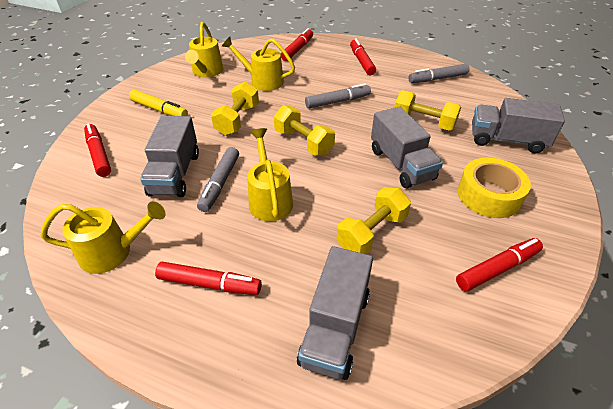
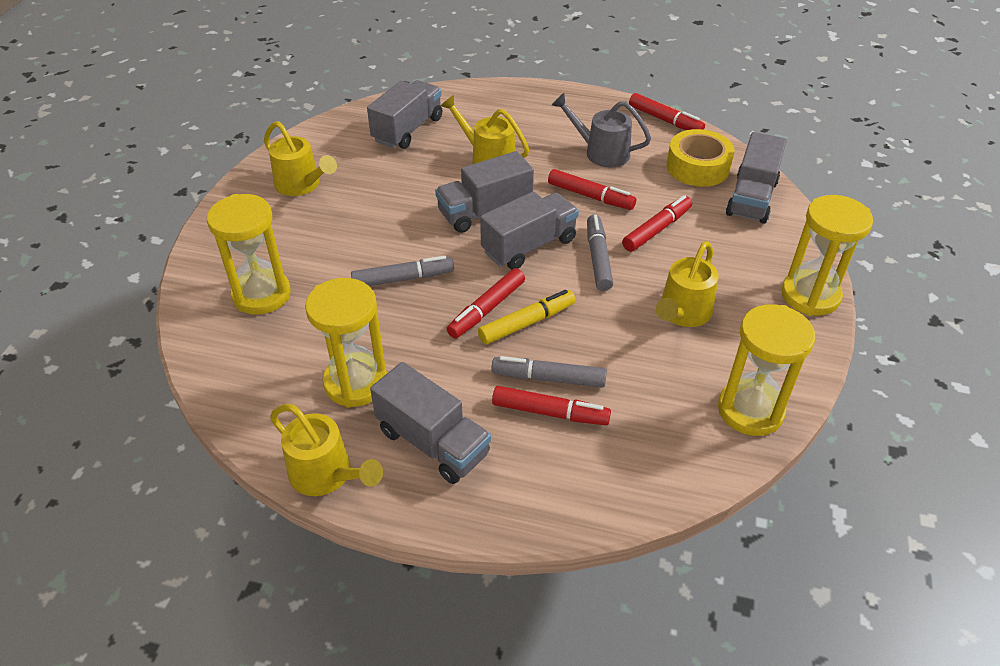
grey truck: [140,116,199,197] [297,246,373,380] [371,107,443,189] [472,98,565,153] = 4 -> [367,80,442,149] [370,362,491,484] [435,151,534,233] [480,191,579,270] [726,132,787,224] = 5
grey watering can: none = 0 -> [552,93,651,167] = 1
yellow dumbbell: [211,82,259,136] [274,105,335,156] [337,187,411,254] [394,90,461,130] = 4 -> none = 0
yellow hourglass: none = 0 -> [207,194,291,315] [305,278,387,408] [718,304,815,436] [781,195,873,316] = 4

